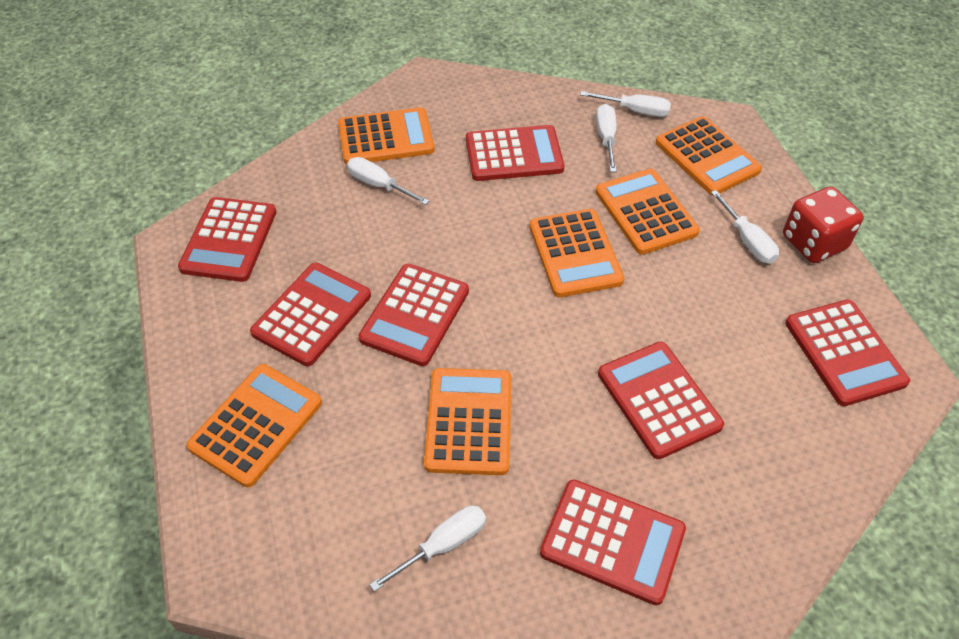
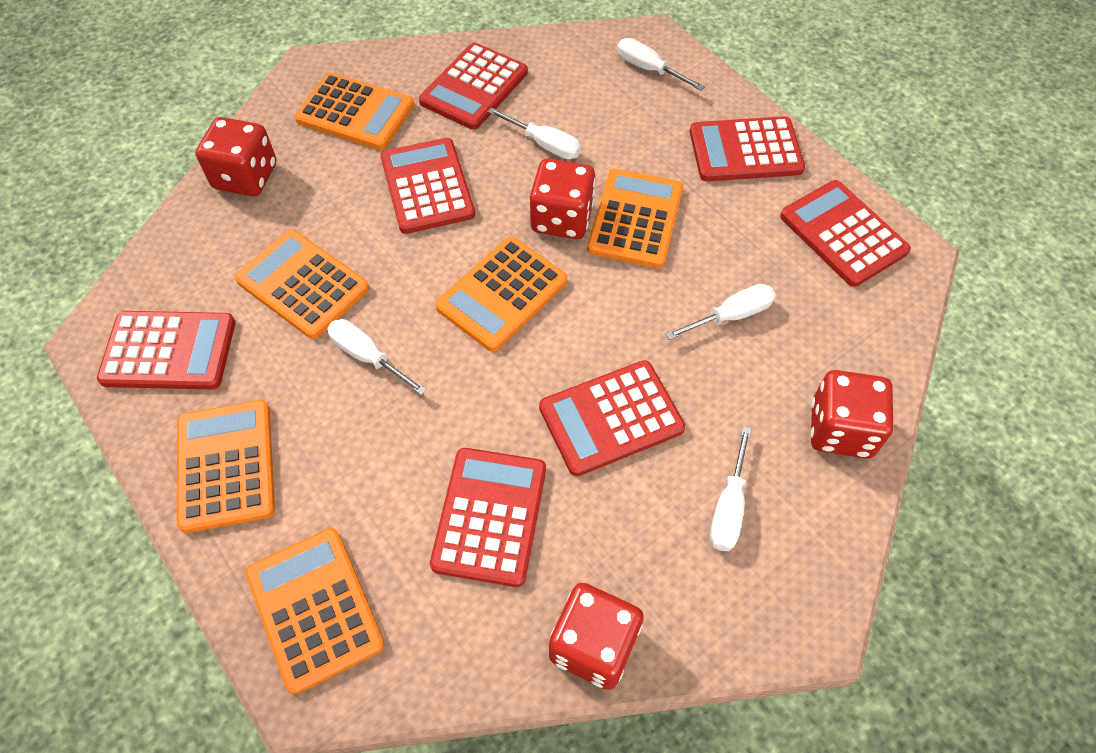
red dice: [783,186,864,263] = 1 -> [196,117,276,196] [530,159,595,239] [549,583,644,690] [811,370,893,458] = 4

